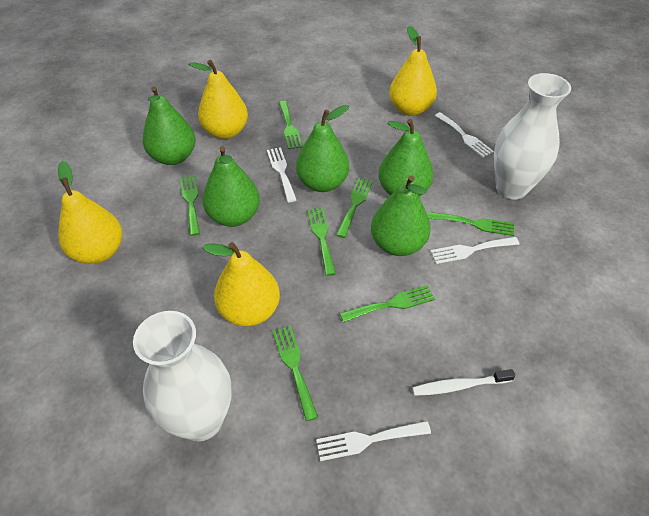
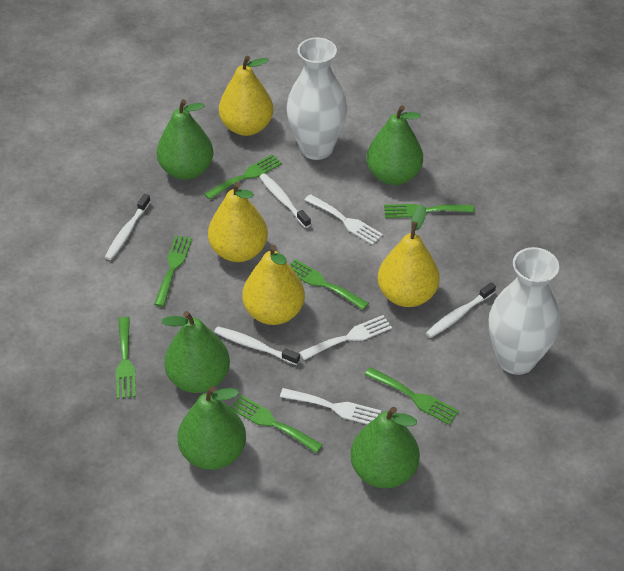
white fork: [267,147,297,202] [316,421,431,461] [431,237,520,264] [435,112,494,158] = 4 -> [280,388,381,424] [299,315,392,360] [305,194,383,245] = 3
white toothbrush: [412,369,515,396] = 1 -> [105,194,151,260] [214,326,300,365] [259,173,311,228] [426,282,496,338] = 4

